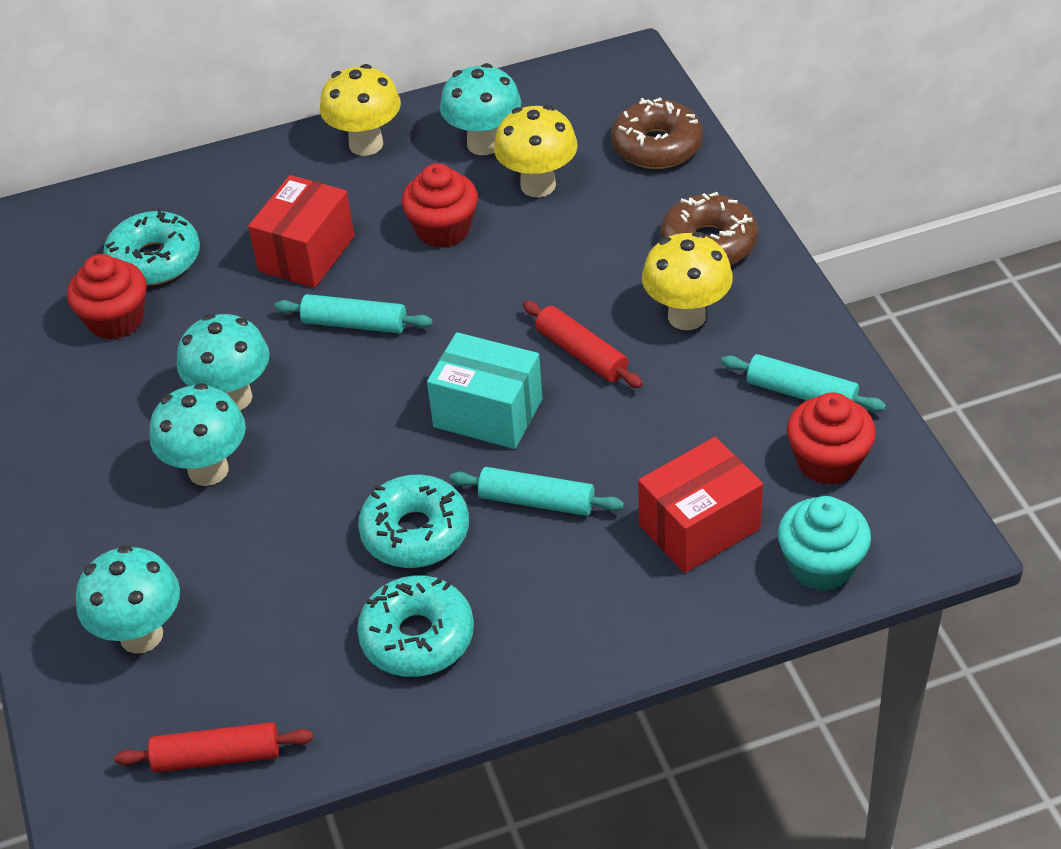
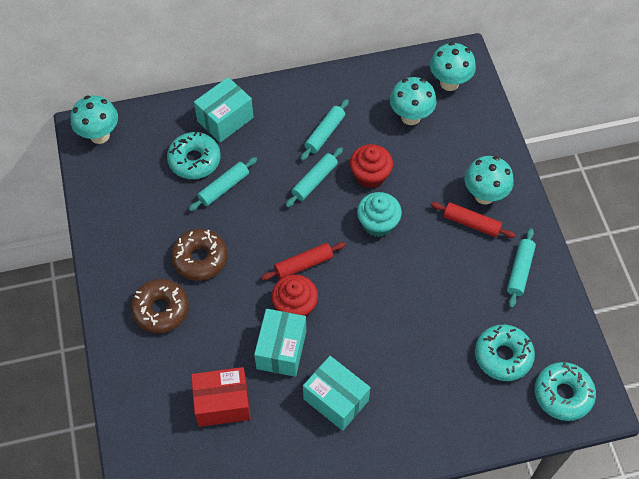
red box: [248,175,354,288] [638,437,763,573] = 2 -> [191,367,251,427] = 1
red cupcake: [67,254,147,340] [401,163,478,248] [787,392,876,485] = 3 -> [271,275,318,316] [350,144,393,188] = 2
turquoise box: [427,332,542,449] = 1 -> [194,77,254,142] [254,309,306,377] [303,356,370,431] = 3
turquoise rolling pin: [275,294,433,333] [450,467,624,516] [721,354,886,412] = 3 -> [189,157,257,211] [286,147,343,207] [301,99,349,161] [507,228,536,308] = 4
yellow mushroom: [320,64,401,156] [494,105,578,197] [642,232,733,330] = 3 -> none = 0

